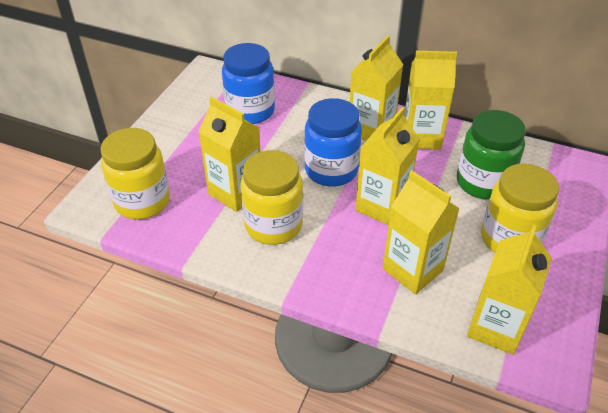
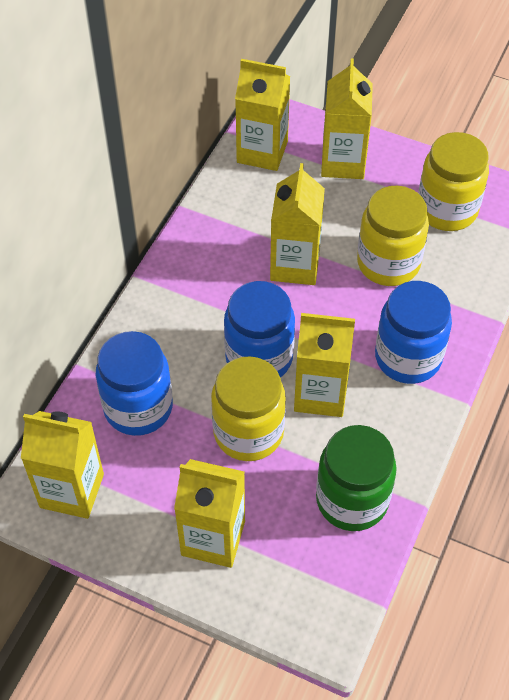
blue jar: [222,43,275,124] [304,98,362,187] = 2 -> [96,331,173,436] [224,281,295,378] [375,281,452,384] = 3

